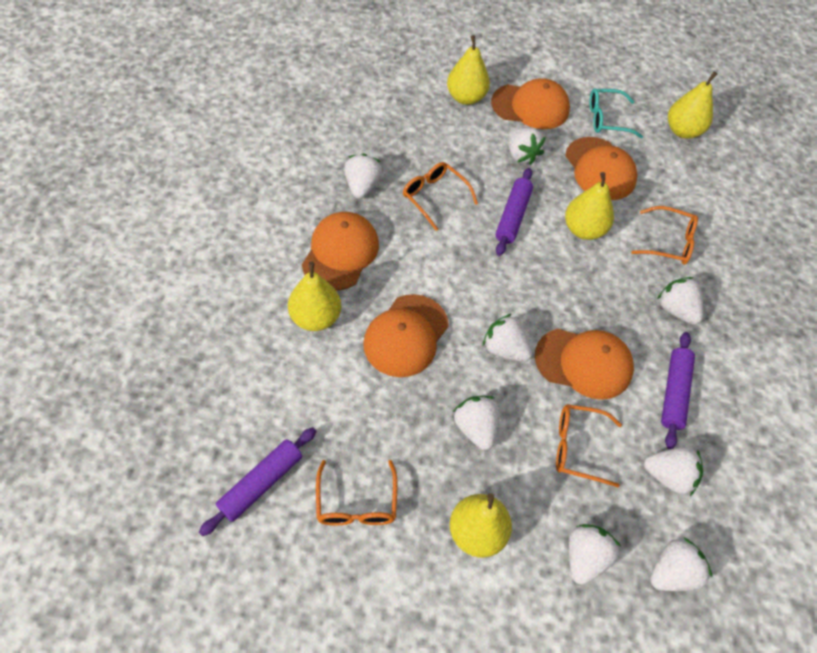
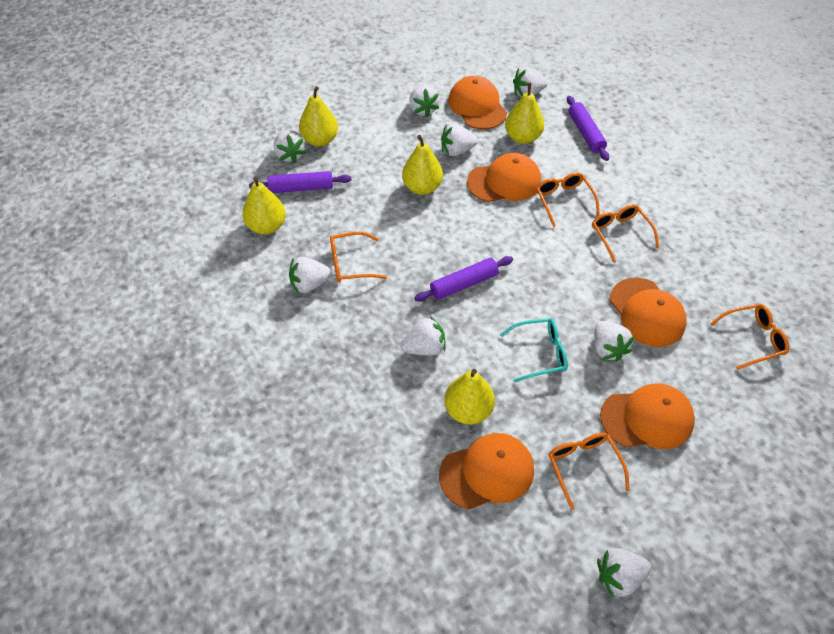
orange glasses: [316,460,397,525] [403,162,478,231] [556,404,622,487] [631,206,698,265] = 4 -> [330,232,387,283] [536,172,600,227] [549,432,630,510] [592,204,659,263] [710,304,789,370] = 5

